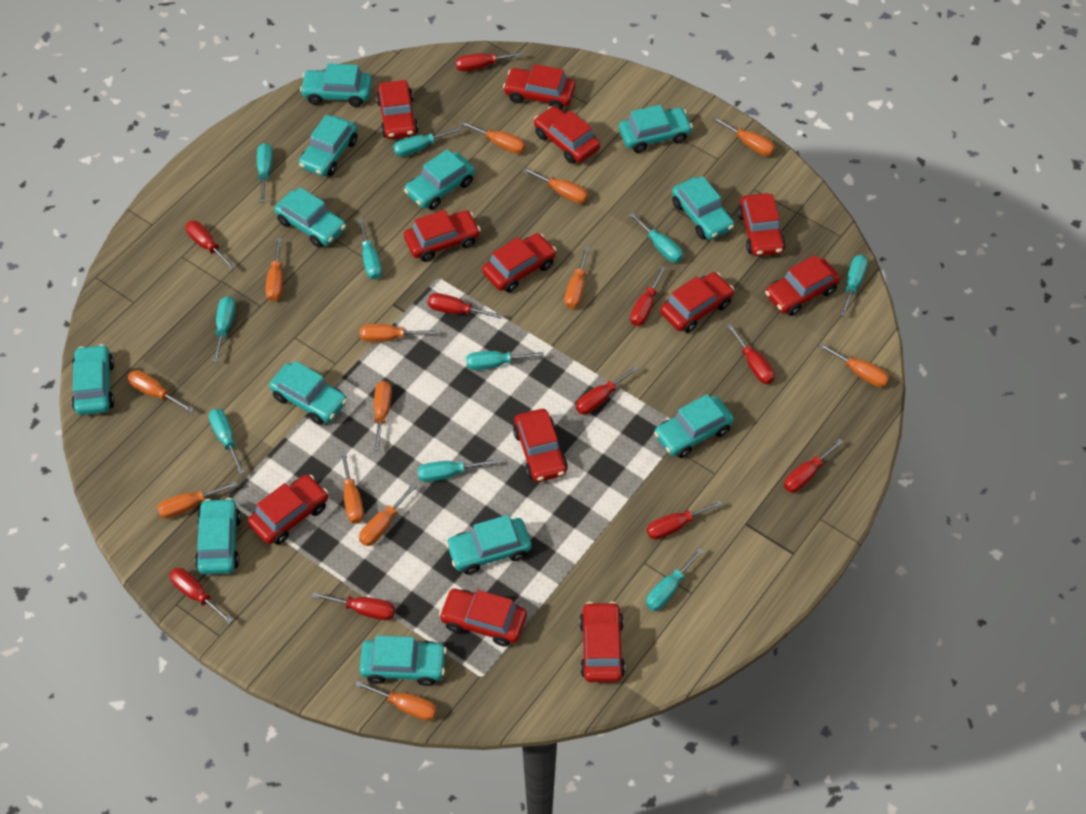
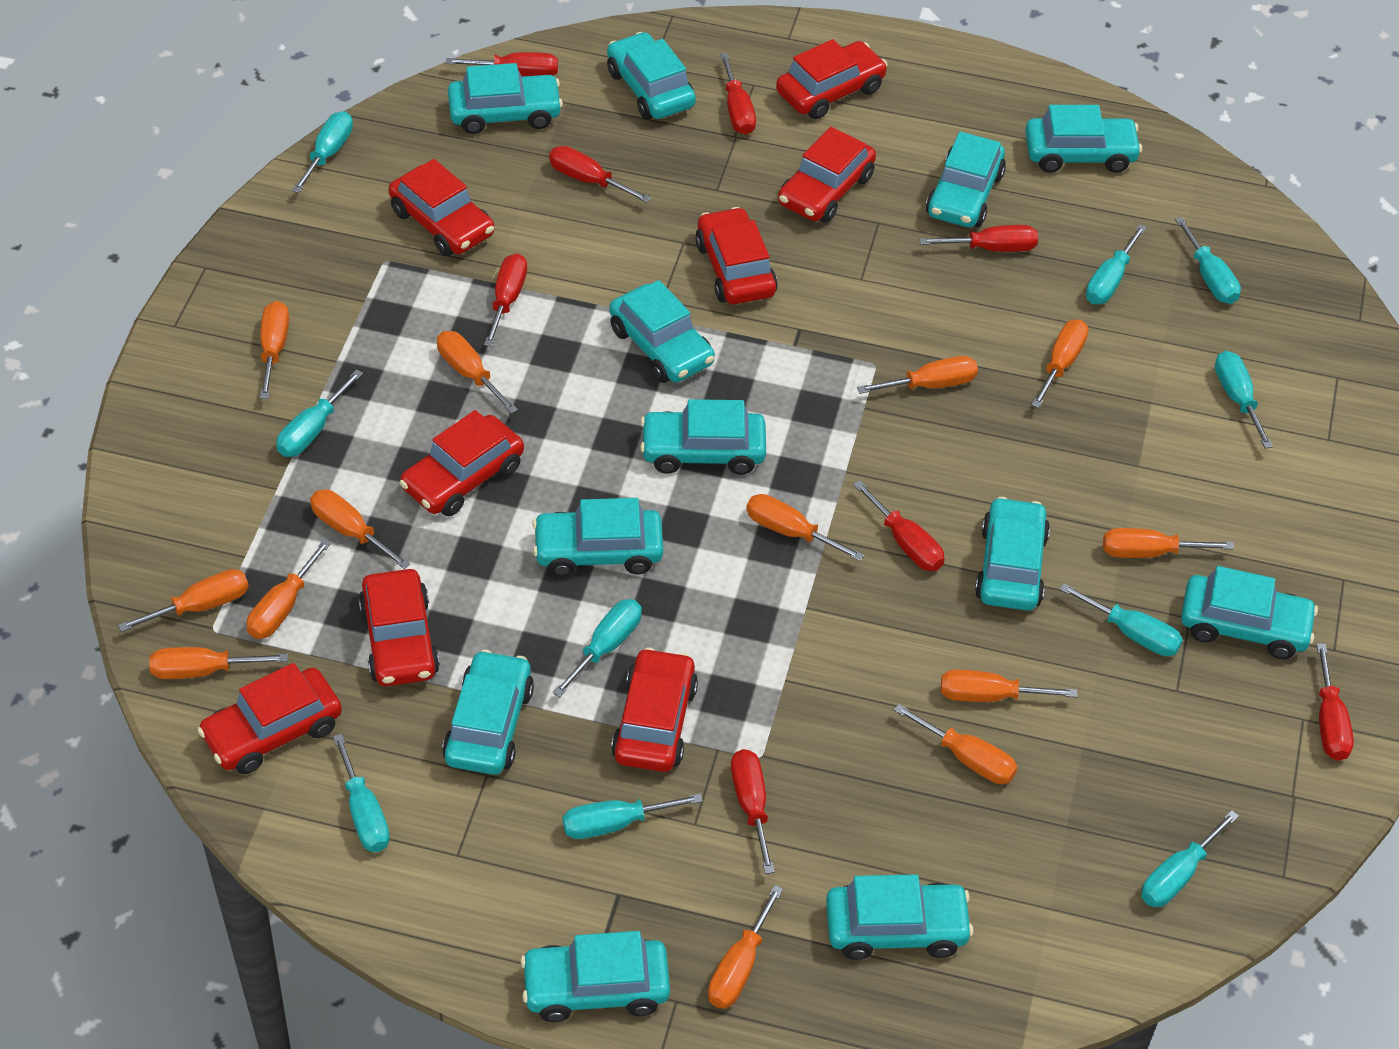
red car: [248,475,328,545] [376,80,418,139] [404,210,481,262] [439,589,527,647] [482,233,556,293] [503,64,576,110] [513,409,568,482] [534,106,600,164] [579,602,625,682] [660,272,734,333] [738,193,786,256] [765,255,840,316] = 12 -> [198,663,342,774] [359,569,440,686] [388,159,494,256] [399,410,524,516] [611,647,698,772] [695,207,777,304] [776,39,888,119] [778,127,876,223] = 8
red screwdriver: [169,568,233,624] [186,221,236,270] [312,592,395,620] [428,293,503,319] [456,51,525,71] [576,365,639,415] [630,266,666,326] [647,500,723,540] [727,324,775,384] [784,439,843,492] = 10 -> [446,52,558,76] [484,253,527,347] [549,146,651,203] [720,53,756,135] [731,749,775,874] [853,480,944,571] [919,225,1038,252] [1316,643,1354,761] = 8

